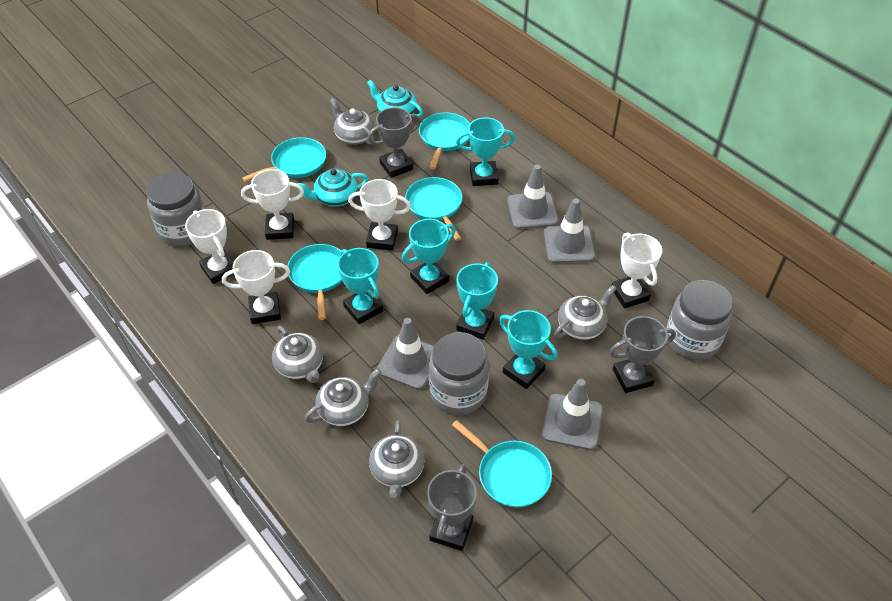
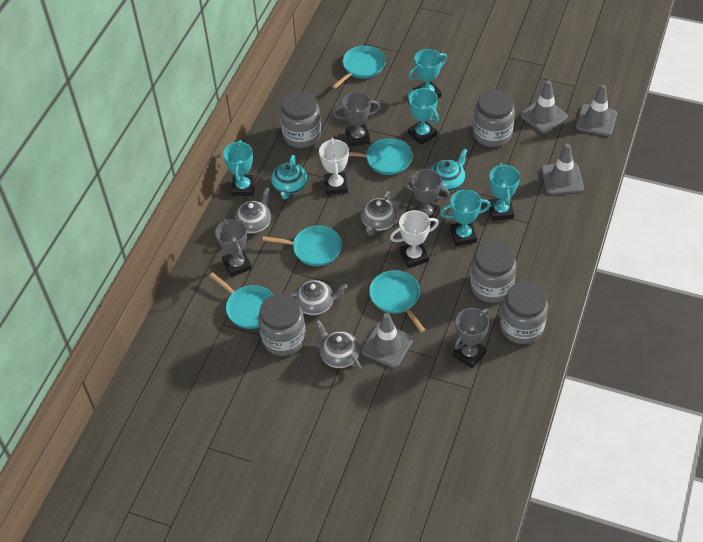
grey jar: [147,172,205,247] [429,332,489,415] [666,280,733,360] = 3 -> [258,294,306,356] [280,91,321,148] [470,241,516,303] [473,90,515,147] [500,282,548,344] = 5
grey teapot: [272,326,323,383] [305,368,381,426] [330,98,375,145] [369,420,424,499] [554,285,617,340] = 5 -> [234,187,271,234] [289,280,347,316] [315,320,361,370] [361,191,398,236] = 4
grey trophy: [368,107,421,178] [427,464,477,551] [609,316,676,393] = 3 -> [215,218,252,277] [333,92,380,147] [403,169,450,226] [453,308,489,368] = 4
white trophy: [185,209,234,284] [222,250,290,324] [241,169,304,240] [348,179,411,250] [612,233,662,309] = 5 -> [319,138,349,195] [390,210,439,268] = 2

